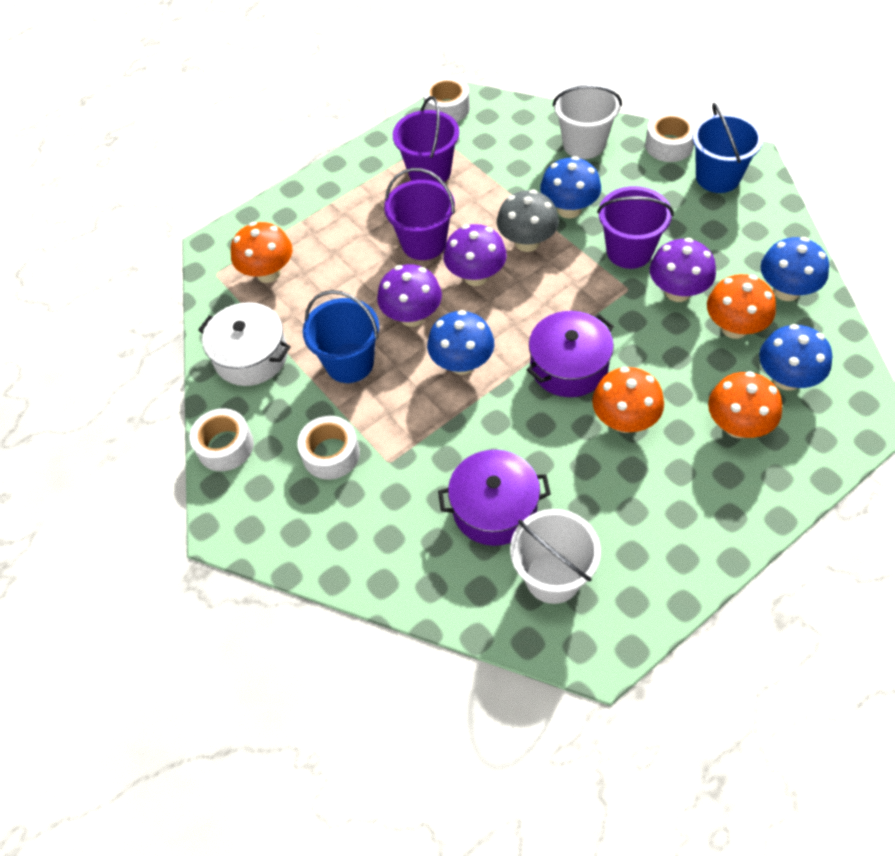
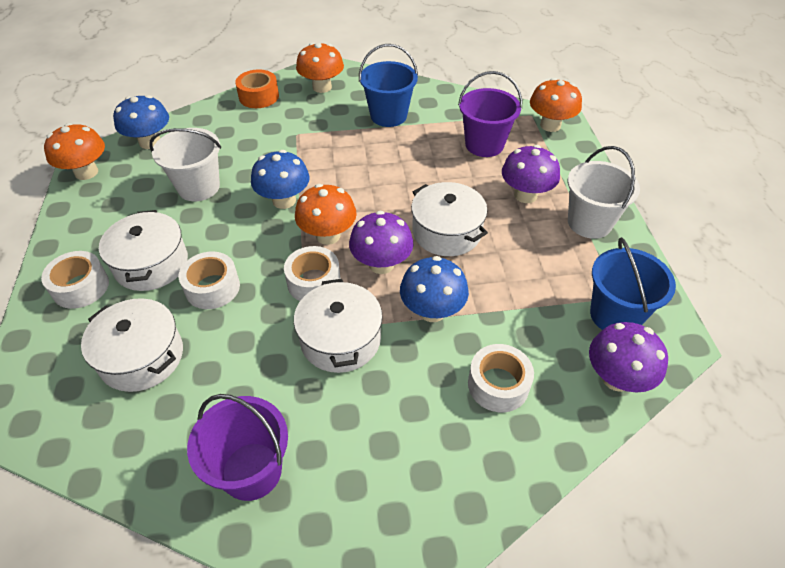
blue mushroom: [427,310,494,375] [540,156,601,218] [759,324,832,391] [761,237,829,301] = 4 -> [113,95,169,149] [251,150,310,209] [400,256,469,322] = 3
grey mushroom: [497,190,559,252] = 1 -> none = 0
orange tape: none = 0 -> [235,69,279,108] = 1
purple bucket: [384,168,455,260] [393,96,459,184] [597,186,674,269] = 3 -> [187,394,288,501] [458,71,522,157] = 2
purple pot: [438,450,551,546] [527,311,614,397] = 2 -> none = 0
white pot: [198,302,291,386] = 1 -> [81,298,183,392] [99,210,188,291] [294,279,383,373] [411,182,488,256] = 4

